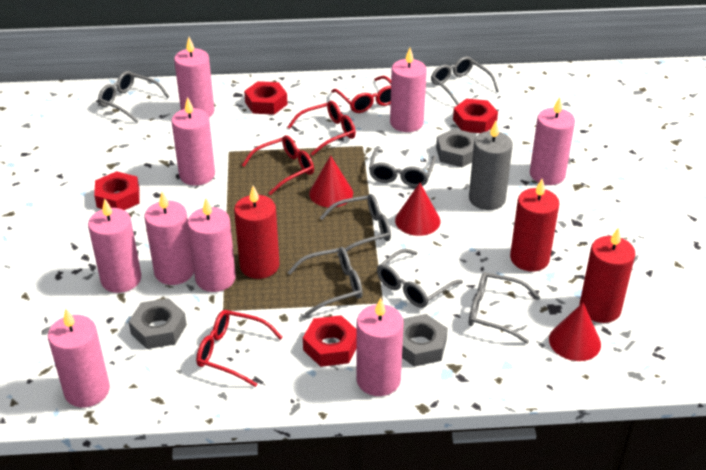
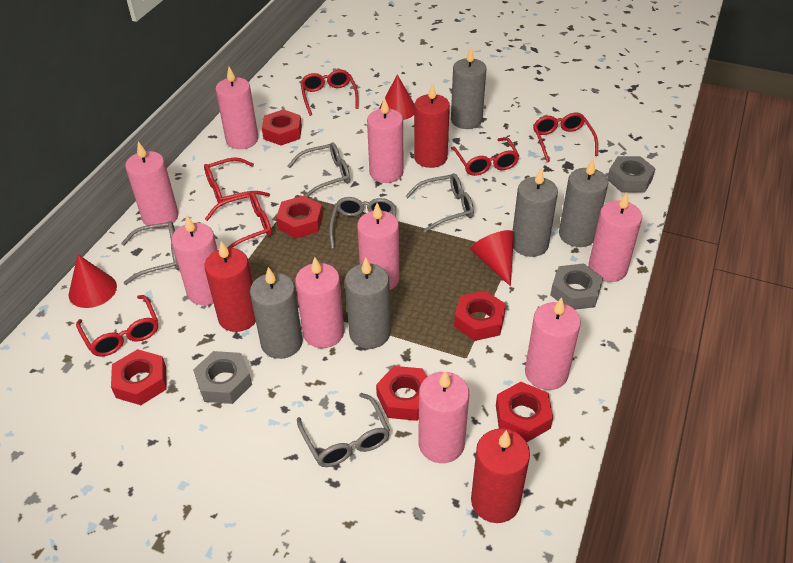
grey candle: [469,121,513,210] = 1 -> [250,267,303,359] [345,257,391,349] [451,47,486,129] [513,168,558,257] [559,159,608,247] = 5
grey glasses: [98,71,170,123] [287,247,363,316] [320,194,391,257] [369,149,436,187] [377,249,463,308] [431,56,499,105] [469,272,541,344] = 7 -> [121,221,179,285] [288,142,350,197] [297,393,390,467] [329,197,396,249] [406,173,474,233] = 5
red glasses: [196,310,283,387] [242,135,314,195] [287,101,356,156] [331,76,391,113] = 4 -> [76,295,158,357] [204,157,270,206] [205,192,272,248] [300,70,359,116] [451,137,519,176] [533,113,598,162] = 6
red nut: [94,171,140,210] [244,81,288,115] [303,315,357,367] [453,99,498,133] = 4 -> [111,349,167,405] [262,109,302,145] [276,196,323,239] [376,366,427,421] [454,290,506,341] [496,382,553,442] = 6

